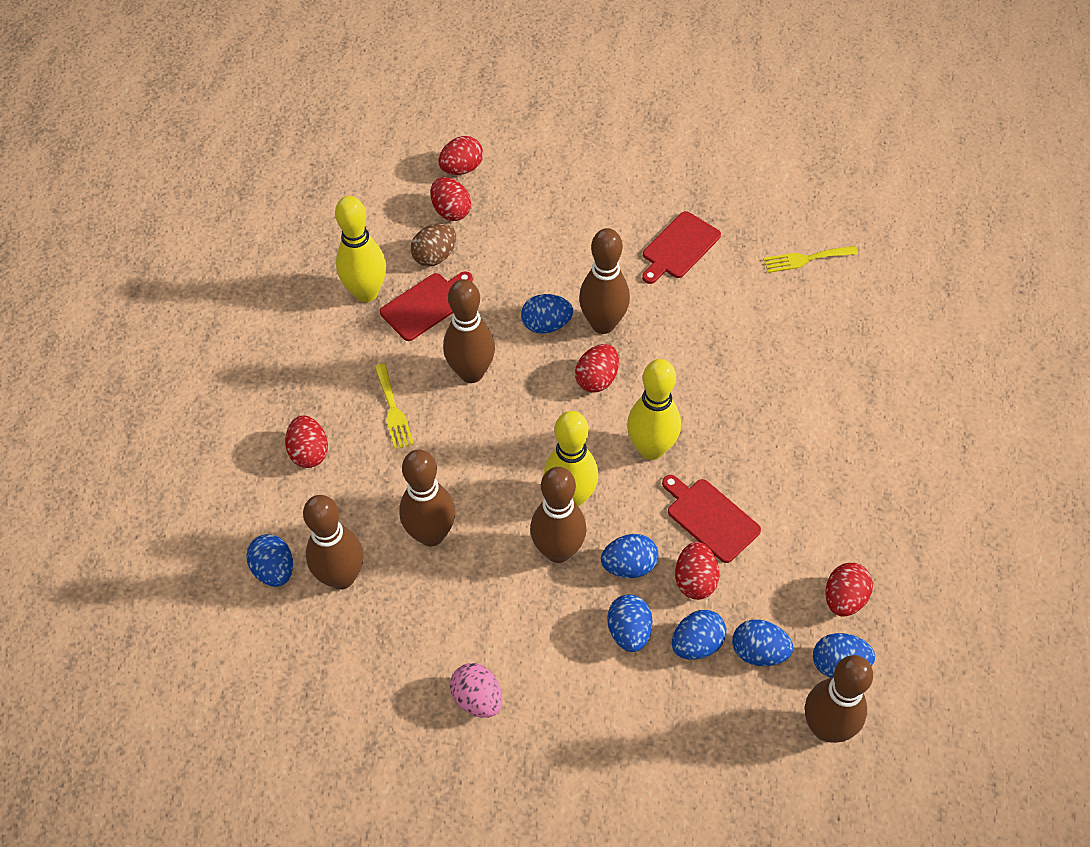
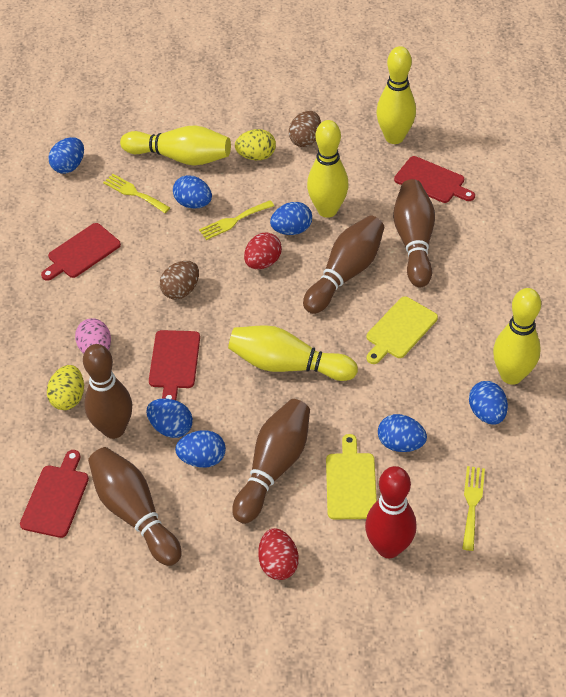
brown bowling pin: [303,495,363,590] [399,450,455,546] [443,279,495,383] [530,467,586,563] [579,228,630,334] [805,655,873,743] = 6 -> [83,344,132,439] [88,447,181,566] [232,399,310,524] [303,215,384,314] [393,179,435,287] = 5
brown egg: [411,223,456,267] = 1 -> [160,261,199,299] [289,111,321,147] = 2
red bowling pin: none = 0 -> [365,466,417,558] = 1
red cutting board: [380,271,473,341] [642,211,721,284] [662,475,761,563] = 3 -> [20,450,89,538] [41,223,121,281] [149,330,200,400] [394,156,475,203] = 4
red egg: [285,415,328,468] [431,177,471,221] [439,136,483,175] [575,344,619,393] [675,542,719,600] [826,563,873,617] = 6 -> [244,232,282,269] [258,528,299,580] = 2
yellow bowling pin: [335,196,386,302] [544,411,599,507] [627,359,681,460] = 3 -> [120,125,231,166] [228,325,358,381] [307,120,349,218] [376,46,416,144] [493,288,541,385] = 5
yellow cutting board: none = 0 -> [326,434,377,519] [366,296,438,364] = 2
yellow egg: none = 0 -> [47,365,84,410] [235,129,276,160] = 2
yellow fork: [375,363,414,450] [763,246,858,273] = 2 -> [103,174,170,213] [199,200,274,240] [462,466,485,551] = 3

